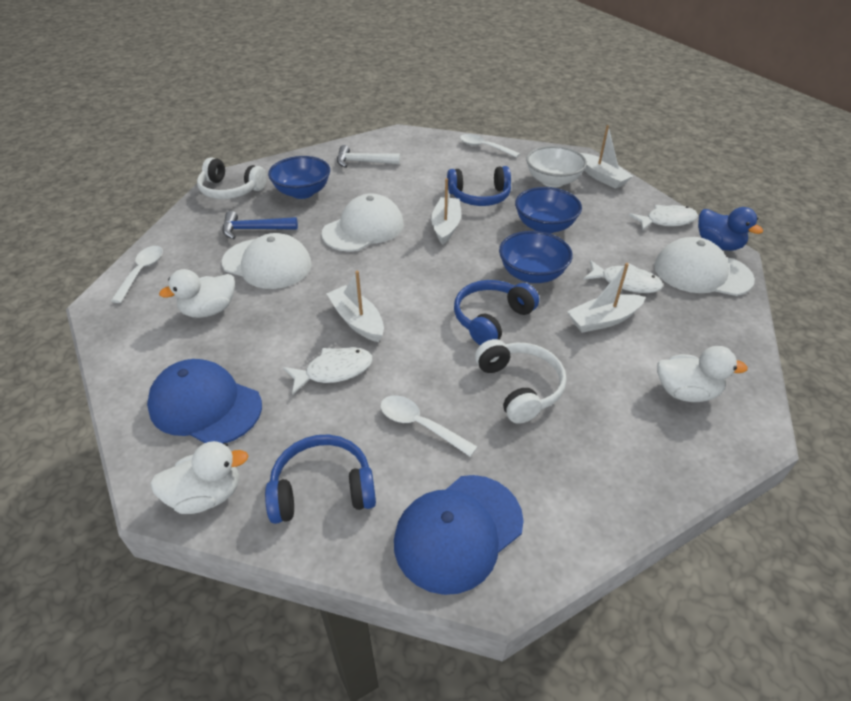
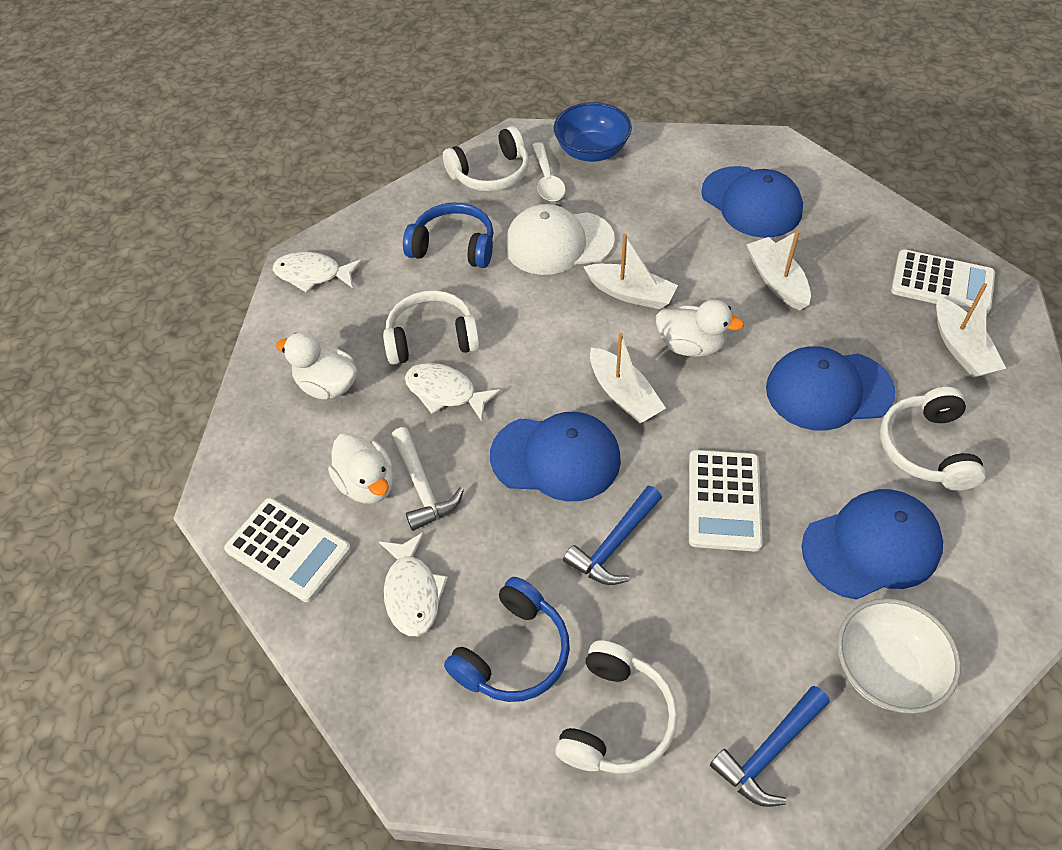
blue bowl: [268,156,330,199] [499,231,573,283] [515,187,582,234] = 3 -> [554,102,632,162] = 1
blue cap: [147,359,262,443] [394,475,524,595] = 2 -> [490,412,621,501] [701,166,803,238] [766,346,896,431] [802,489,943,600] = 4
blue duck: [698,207,763,251] = 1 -> none = 0
blue hammer: [223,211,298,239] = 1 -> [563,486,662,585] [710,686,830,807] = 2
blue headphones: [265,435,376,524] [447,166,511,206] [454,280,539,345] = 3 -> [403,203,493,268] [444,577,570,702] = 2
white calculator: none = 0 -> [224,498,351,602] [689,450,763,552] [891,250,995,314] = 3
white cap: [222,233,312,289] [322,193,404,252] [654,237,755,296] = 3 -> [505,204,615,275] = 1
white headphones: [197,157,267,199] [475,339,566,424] = 2 -> [383,290,480,365] [443,126,529,192] [555,640,678,774] [880,387,986,491] = 4
white spoon: [111,246,163,303] [380,395,477,457] [460,134,520,158] = 3 -> [532,142,566,202] = 1

